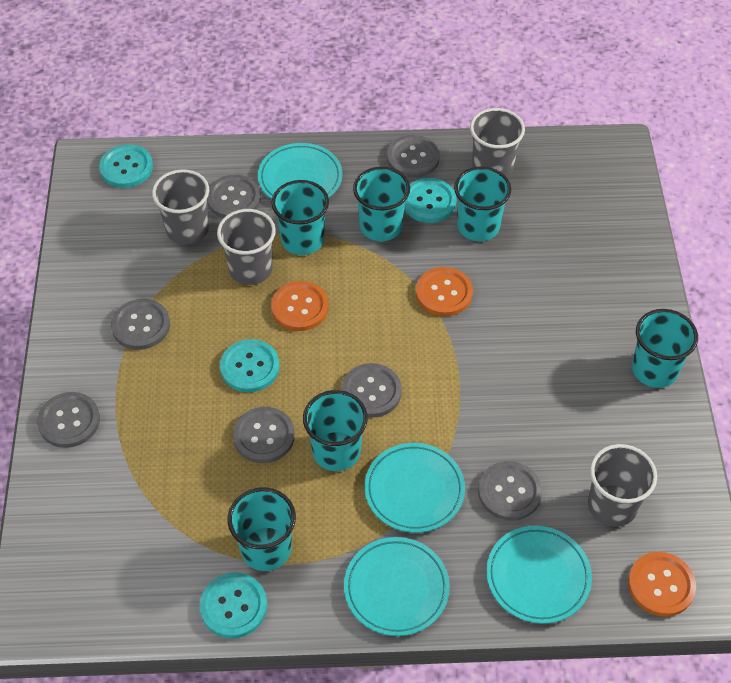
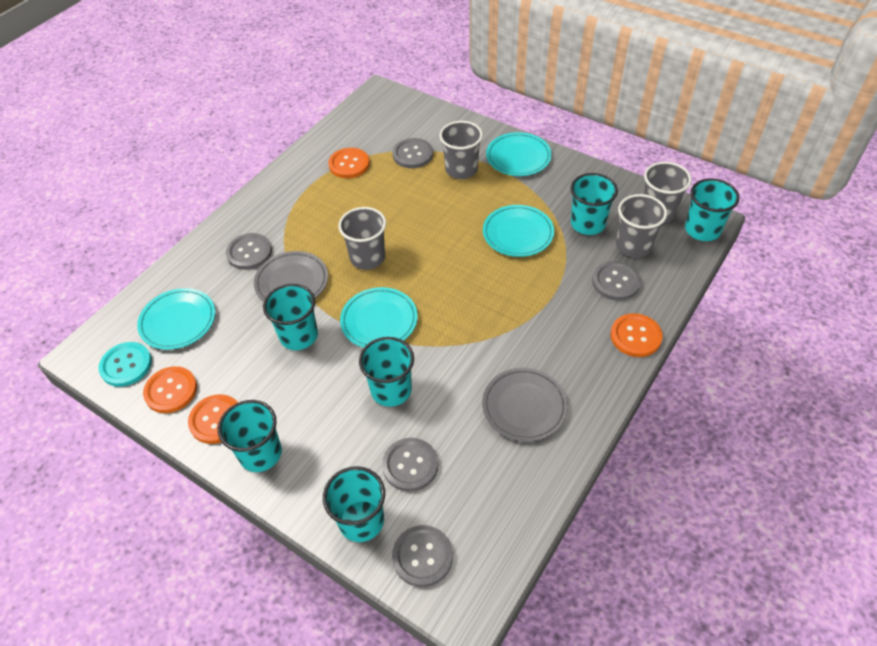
grey button: [37,392,100,448] [111,299,170,350] [207,175,261,218] [233,407,295,463] [341,363,402,418] [387,135,440,178] [478,461,542,521] = 7 -> [226,233,272,270] [382,438,438,492] [392,138,433,168] [392,525,453,587] [592,261,641,301] = 5
grey plate: none = 0 -> [254,251,328,302] [482,368,568,442] = 2
orange button: [271,281,329,331] [416,267,473,316] [628,552,696,617] = 3 -> [143,366,197,413] [188,394,238,444] [328,148,370,178] [611,313,663,357] = 4
turquoise button: [99,144,153,188] [200,572,267,639] [220,339,280,392] [404,178,457,223] = 4 -> [98,342,152,387] = 1

